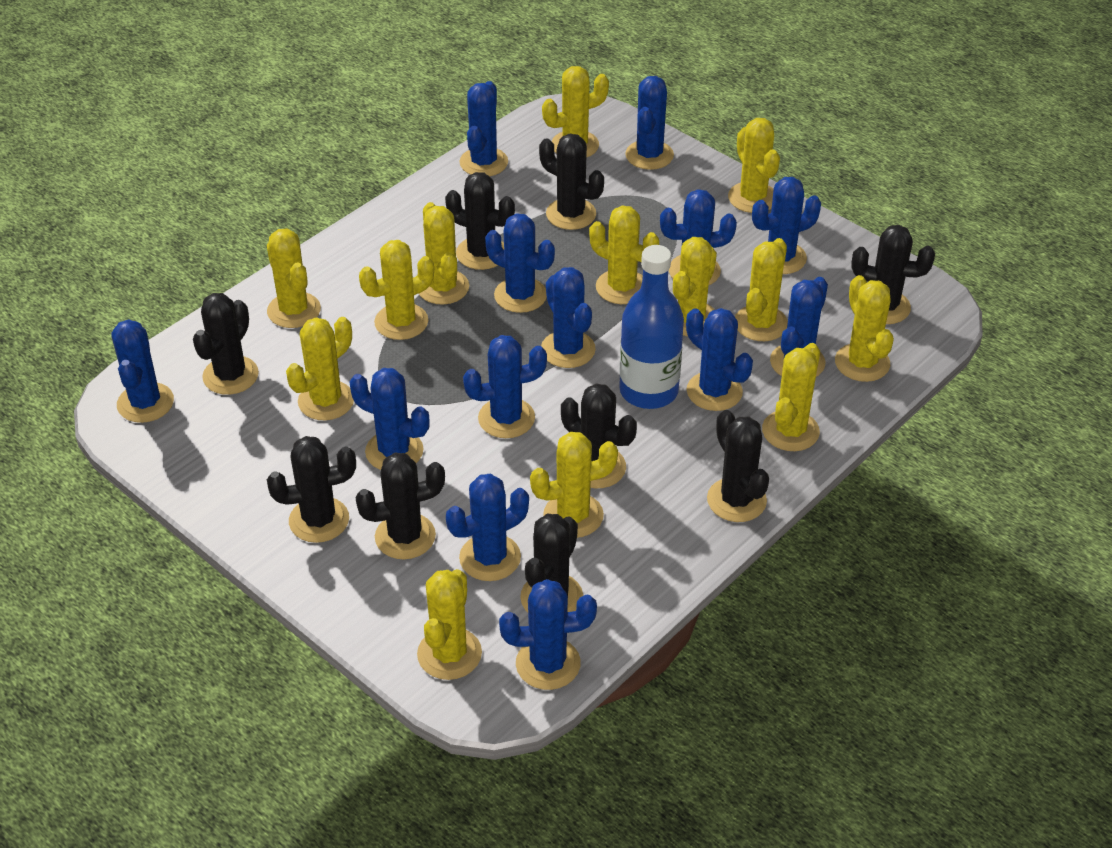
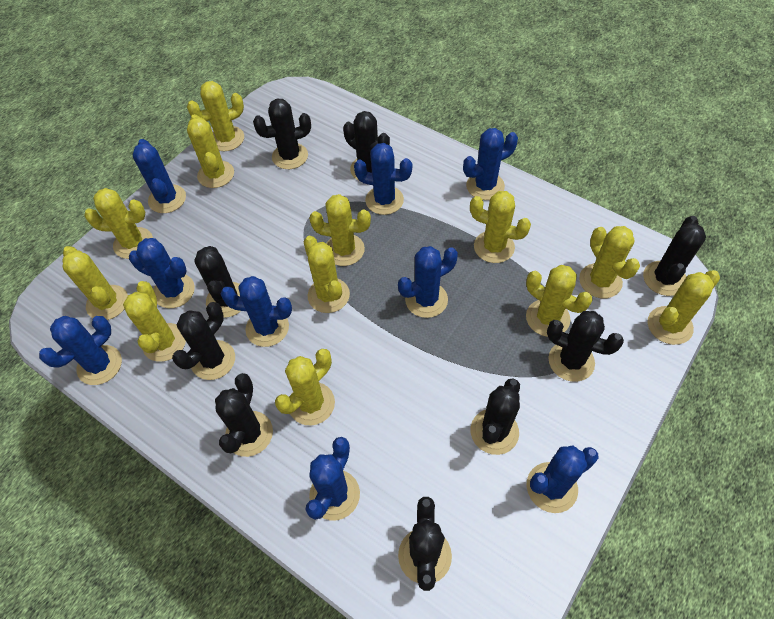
blue bottle: [619,245,684,409] = 1 -> none = 0
blue cactus: [112,319,174,423] [349,368,430,470] [446,474,529,581] [459,81,508,176] [463,335,547,438] [485,213,555,313] [499,579,597,690] [541,267,596,368] [625,76,674,170] [660,189,737,285] [686,308,753,411] [752,177,821,274] [770,277,828,377] = 13 -> [39,316,122,385] [129,238,195,308] [133,139,186,213] [221,276,292,347] [306,437,360,520] [354,143,412,215] [398,246,458,318] [463,128,518,200] [527,446,598,513] = 9
yellow cactus: [267,228,321,328] [286,317,354,420] [359,240,434,340] [417,569,482,680] [419,202,469,305] [530,432,618,538] [542,66,609,158] [589,205,659,304] [673,237,717,336] [728,118,780,213] [735,238,788,341] [762,343,820,451] [835,275,894,382] = 13 -> [62,246,128,320] [84,188,153,259] [123,281,186,362] [187,81,244,151] [187,114,234,188] [275,349,335,425] [304,236,350,313] [309,194,371,266] [470,191,531,263] [526,265,593,337] [579,226,640,298] [648,270,720,345] = 12

